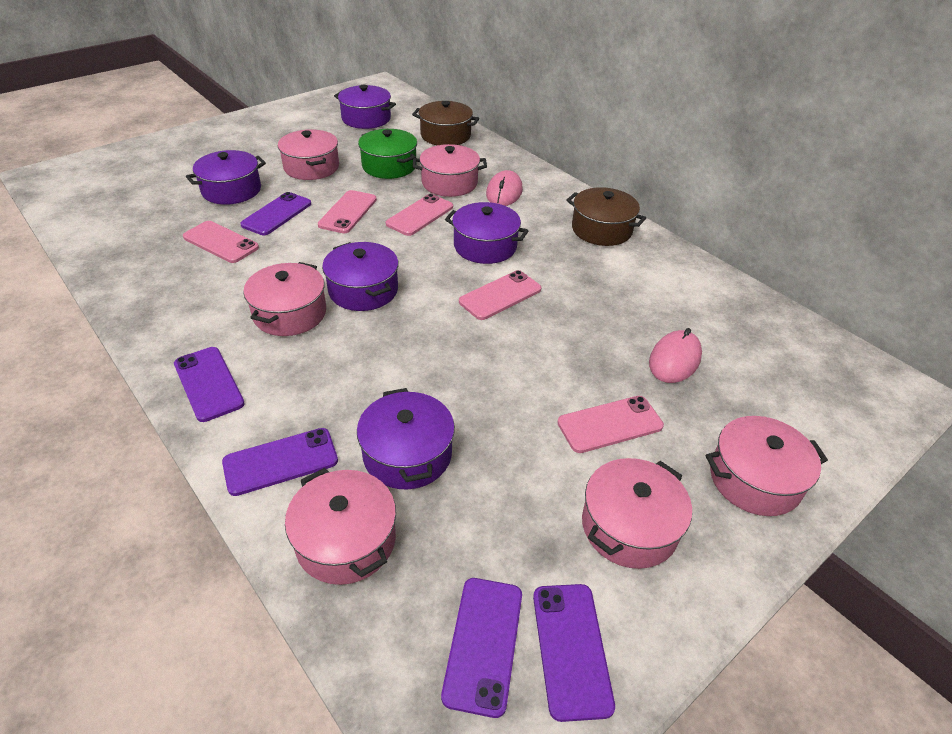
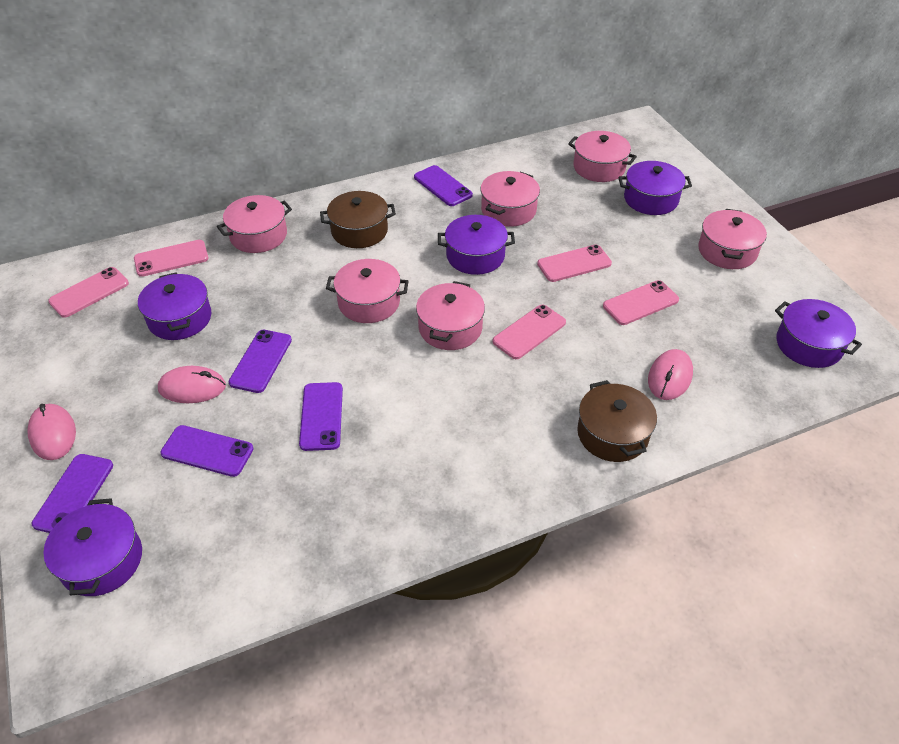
green pot: [358,129,417,179] = 1 -> none = 0
pink mouse: [486,170,523,206] [649,328,702,383] = 2 -> [27,404,76,460] [158,366,226,403] [648,349,693,400] = 3

